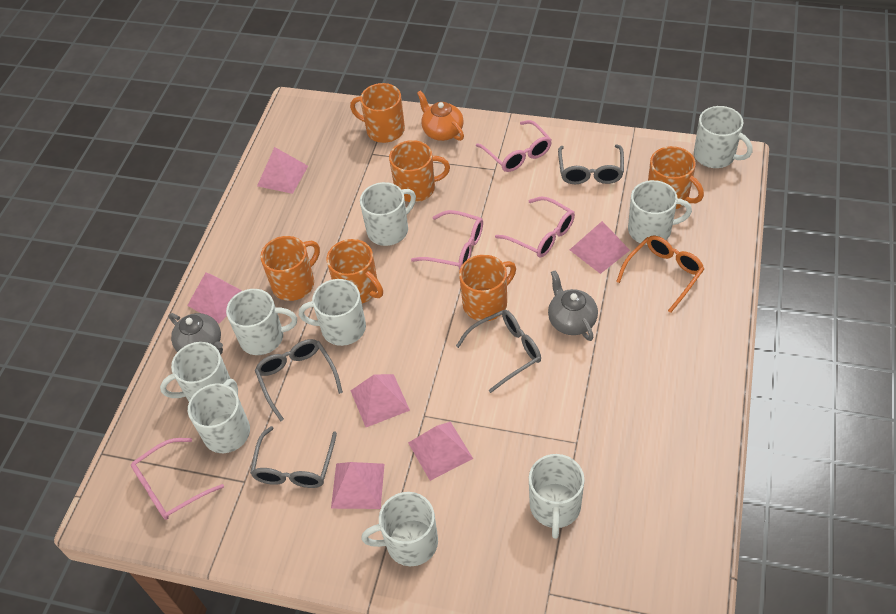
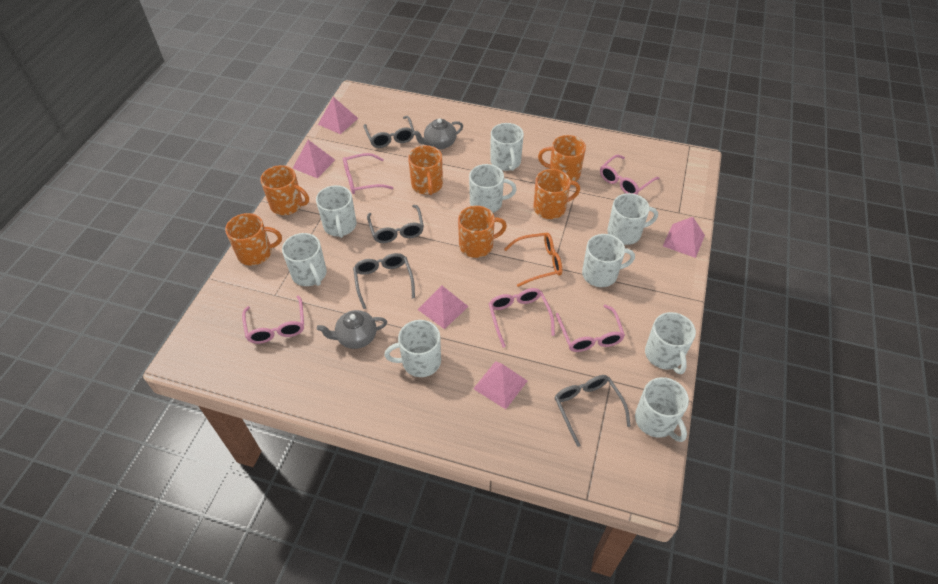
orange teapot: [417,90,464,141] = 1 -> none = 0
pink glasses: [131,438,224,520] [411,210,483,269] [476,120,552,172] [495,197,575,258] = 4 -> [242,295,304,344] [343,153,394,194] [488,288,555,348] [556,305,625,352] [600,155,659,195] = 5
pink pyramid: [187,272,242,324] [257,147,308,194] [331,462,384,509] [351,374,410,427] [408,422,473,481] [570,221,630,274] = 6 -> [293,140,335,178] [318,97,358,134] [418,285,469,329] [473,361,527,409] [663,217,705,258] = 5

